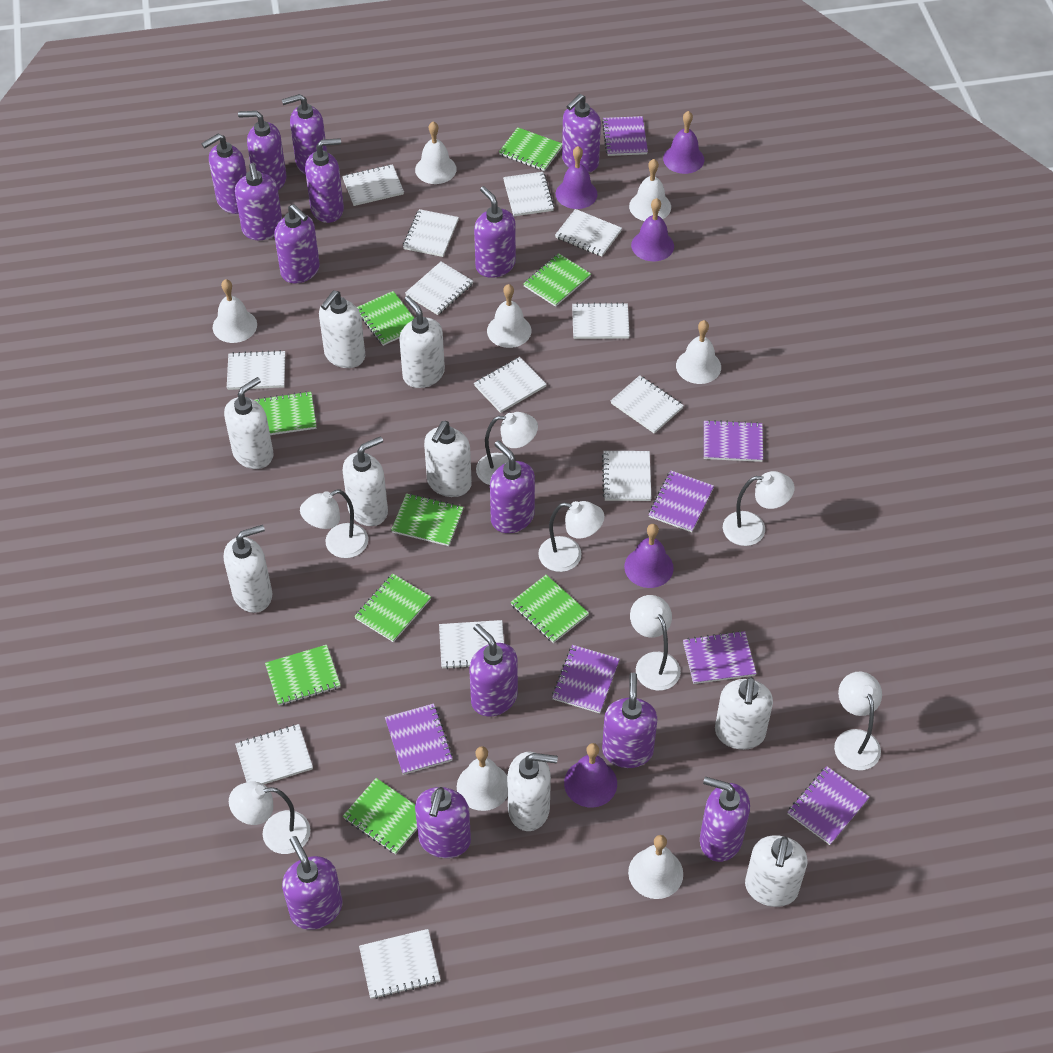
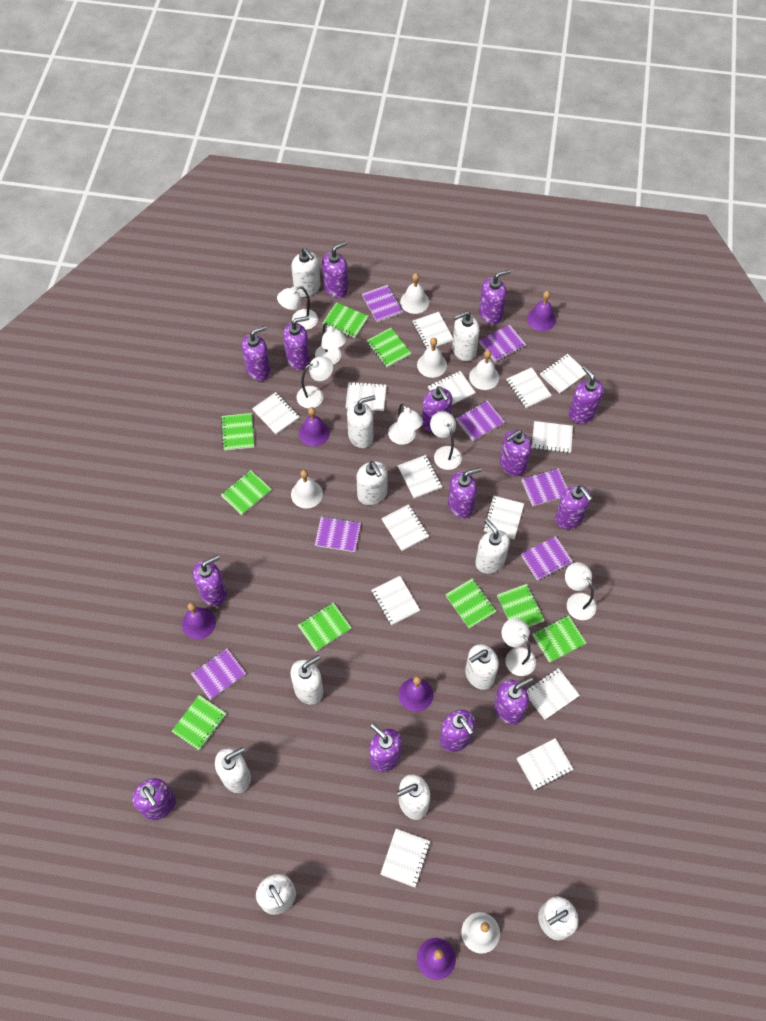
white bell: [213,279,257,343] [415,121,457,184] [457,746,508,811] [487,284,531,348] [628,835,683,899] [629,159,671,221] [676,320,721,384] = 7 -> [291,470,323,509] [400,273,429,314] [417,338,447,378] [461,912,500,954] [469,350,499,390] = 5
white notebook: [227,350,285,390] [235,724,313,784] [342,164,404,206] [359,929,441,999] [403,209,459,257] [405,262,473,315] [439,620,504,669] [474,357,546,413] [503,172,554,216] [555,209,622,257] [572,302,630,339] [602,451,652,501] [611,375,684,434] = 13 -> [252,392,299,435] [346,382,386,411] [371,576,420,626] [380,829,430,887] [381,504,429,551] [398,455,442,499] [413,312,453,349] [428,371,476,405] [483,496,524,539] [506,367,552,408] [517,738,574,790] [526,668,580,720] [532,421,573,453] [540,354,587,394] = 14
white soap dispenser: [224,377,274,469] [224,525,272,613] [319,290,365,368] [342,436,388,526] [399,296,445,388] [424,421,472,497] [507,752,558,831] [715,677,773,750] [745,835,807,907] = 9 -> [215,747,251,793] [256,874,296,915] [290,655,323,705] [291,247,321,297] [347,395,376,448] [356,461,387,505] [397,774,430,820] [452,311,479,361] [465,644,499,690] [475,519,510,574] [538,896,578,941] = 11

